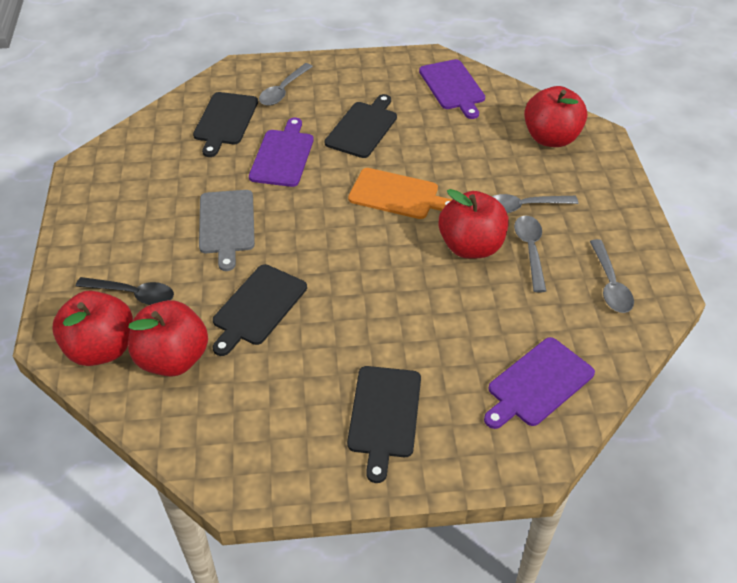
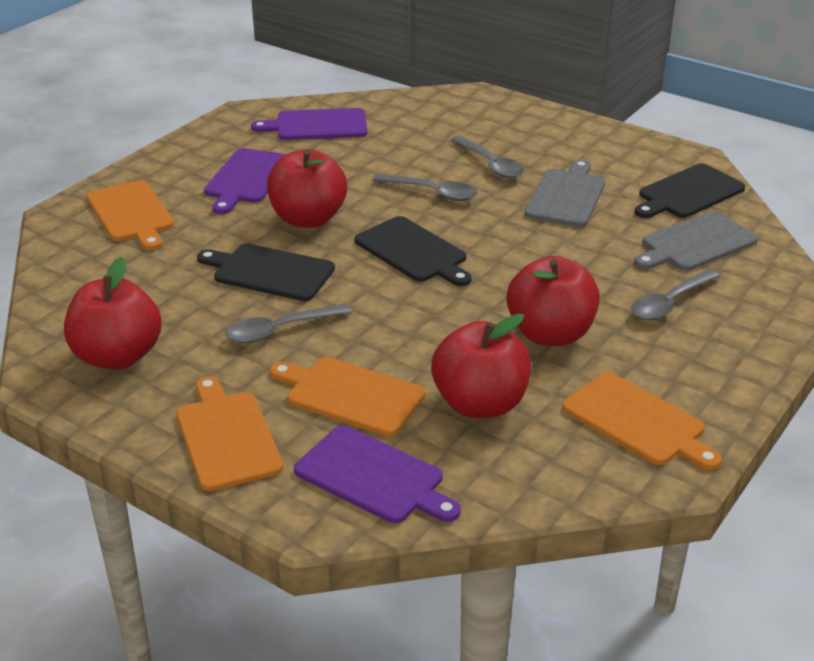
black cutting board: [193,92,258,157] [213,264,307,356] [324,94,397,158] [347,366,421,483] = 4 -> [197,244,335,301] [355,216,472,286] [635,164,745,218] = 3
black spoon: [76,277,174,305] = 1 -> none = 0
grey cutting board: [199,190,255,271] = 1 -> [525,159,605,227] [634,211,758,271] = 2
orange cutting board: [348,168,452,219] = 1 -> [87,180,174,250] [176,376,283,491] [270,357,426,436] [562,372,722,470] = 4

